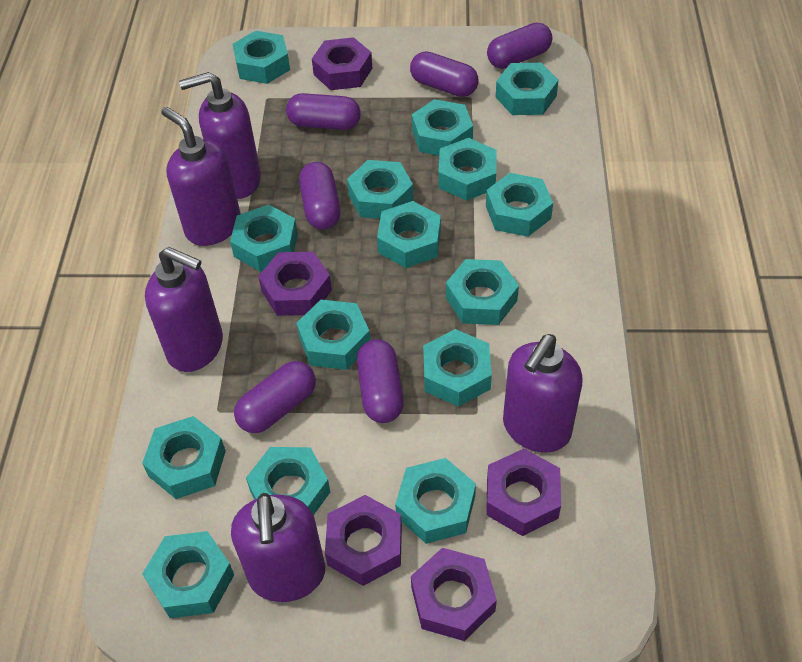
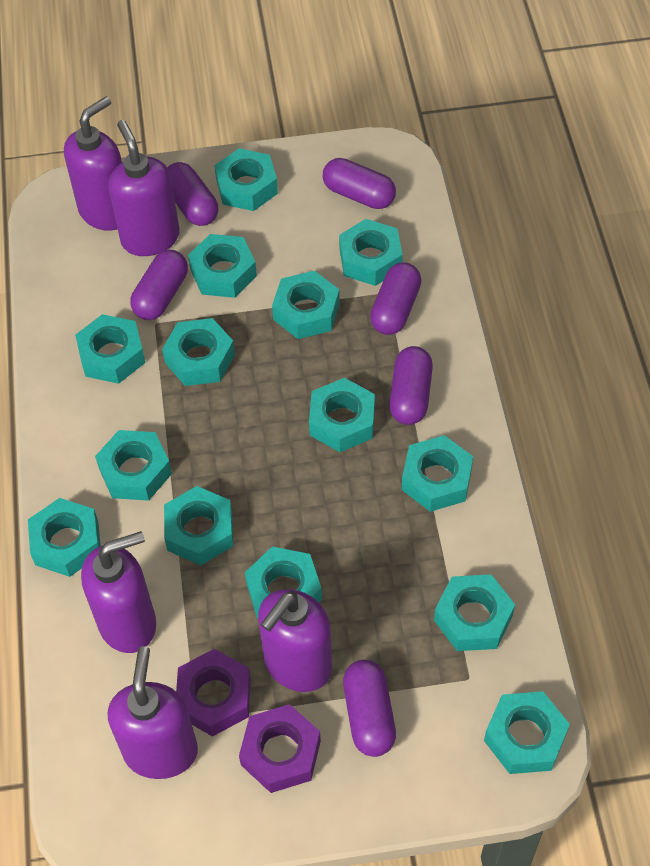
purple nut: [258,252,332,316] [312,37,372,90] [325,495,402,586] [411,548,497,641] [486,449,561,536] = 5 -> [176,649,251,737] [239,704,321,793] = 2
turquoise nut: [142,416,226,499] [142,531,234,618] [230,204,298,272] [233,31,290,84] [246,447,330,515] [296,300,370,370] [347,160,413,219] [377,201,441,268] [395,458,476,544] [412,99,473,156] [423,329,492,407] [438,138,497,201] [446,259,519,325] [486,173,553,237] [496,63,559,115] = 15 -> [28,498,101,577] [75,314,145,384] [95,430,172,501] [162,318,235,386] [164,486,234,565] [188,234,257,298] [214,148,278,211] [245,547,322,618] [272,271,340,339] [309,378,375,452] [339,219,403,286] [402,435,473,512] [434,574,515,651] [484,691,570,774] = 14

